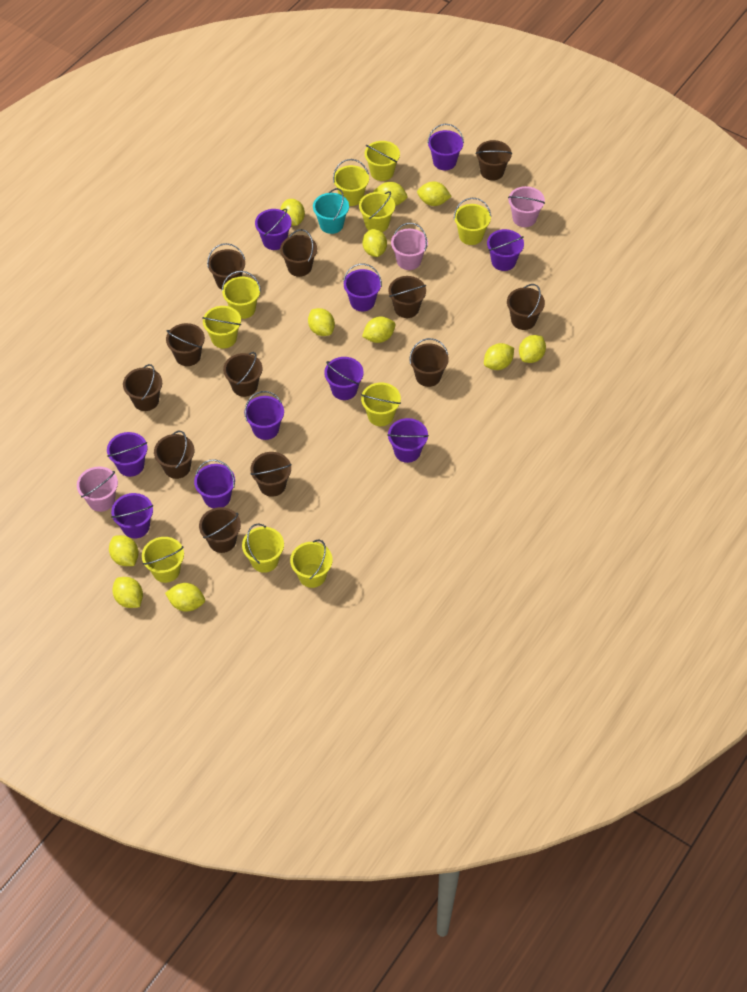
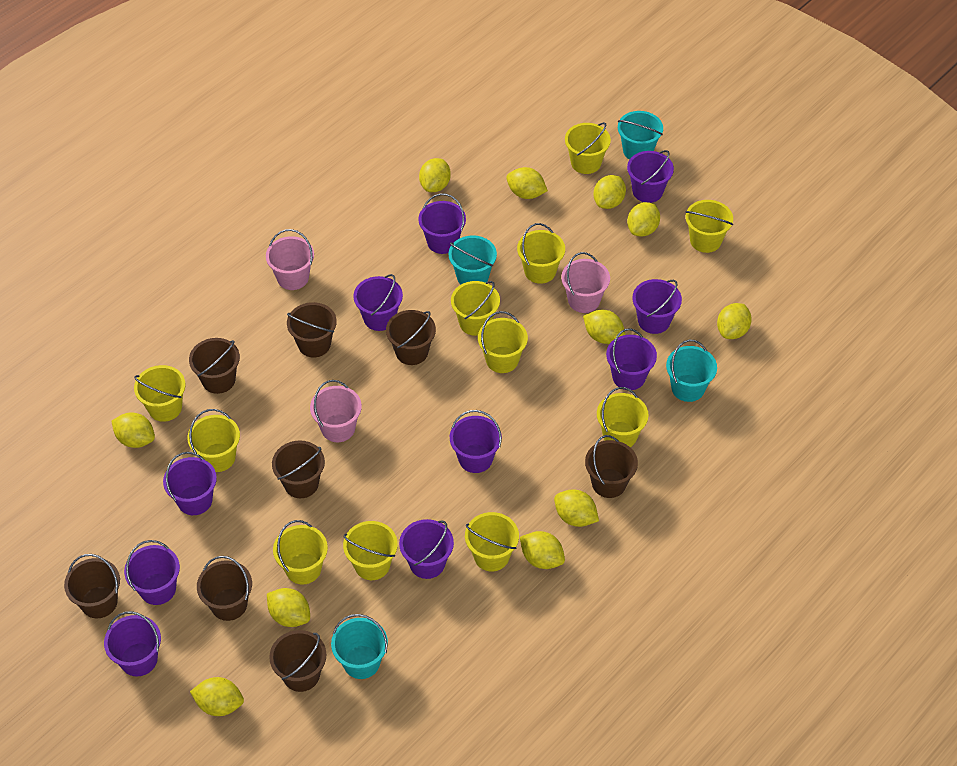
brown bucket: [123,364,162,411] [154,431,194,479] [166,323,205,366] [199,507,241,553] [207,243,245,290] [223,352,262,397] [251,452,291,497] [280,229,317,277] [388,276,426,318] [409,338,449,387] [475,140,512,181] [507,284,545,330] = 12 -> [64,554,120,618] [189,338,240,394] [197,556,252,621] [269,630,326,692] [272,441,325,498] [287,302,337,357] [386,310,436,365] [585,435,638,498] = 8
turquoise bucket: [313,188,349,234] = 1 -> [331,614,388,679] [448,235,497,285] [618,111,663,160] [666,340,717,402] = 4
yellow bucket: [142,537,184,583] [202,306,241,348] [222,271,261,319] [242,524,284,573] [290,540,333,588] [333,159,369,206] [359,191,395,232] [361,383,401,426] [365,141,400,181] [454,198,491,245] = 10 -> [134,365,186,422] [188,409,240,472] [273,520,328,585] [343,521,398,580] [451,281,500,336] [465,512,519,572] [478,311,528,373] [517,223,565,284] [565,122,611,174] [597,387,649,447] [685,200,733,253] = 11

